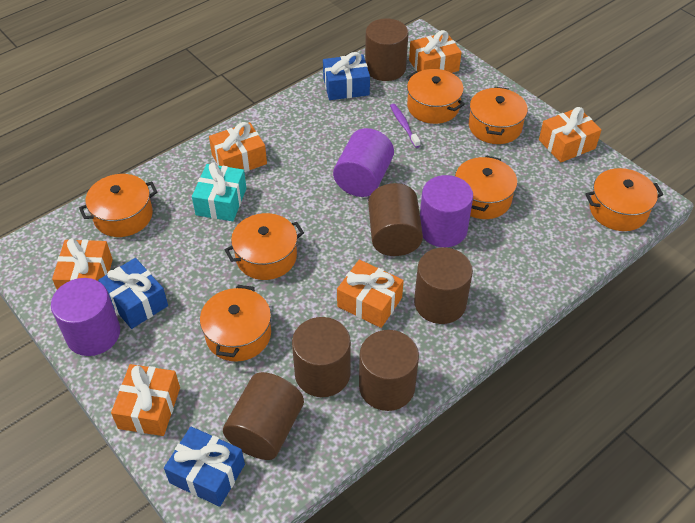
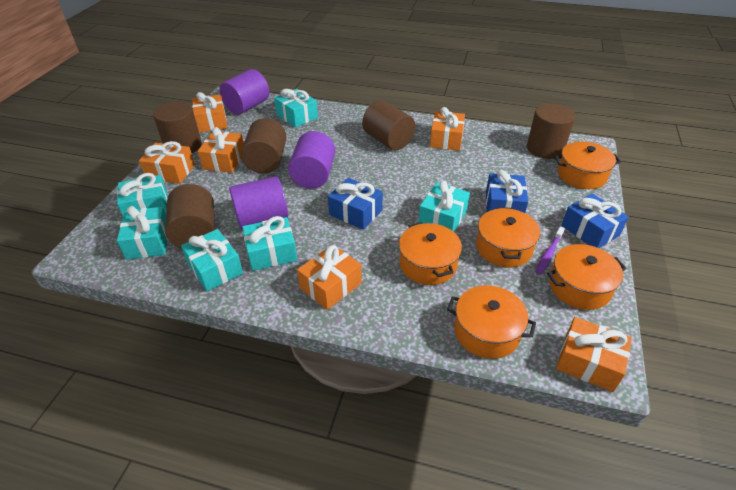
brown cylinder: [223,372,304,460] [292,317,351,397] [359,330,419,411] [365,18,408,81] [368,183,423,256] [414,248,473,324] = 6 -> [153,102,202,153] [165,184,215,248] [241,118,287,173] [362,100,415,150] [527,104,575,159] = 5
orange pot: [79,174,158,237] [200,285,271,361] [225,213,304,280] [406,69,465,124] [455,155,517,219] [469,87,528,144] [585,168,663,231] = 7 -> [399,222,462,285] [447,285,536,359] [476,207,540,267] [547,244,626,310] [555,141,621,189] = 5
turquoise gift: [192,162,247,221] = 1 -> [117,173,168,216] [117,206,168,260] [181,229,243,291] [242,216,297,271] [274,89,318,128] [418,181,470,232] = 6

